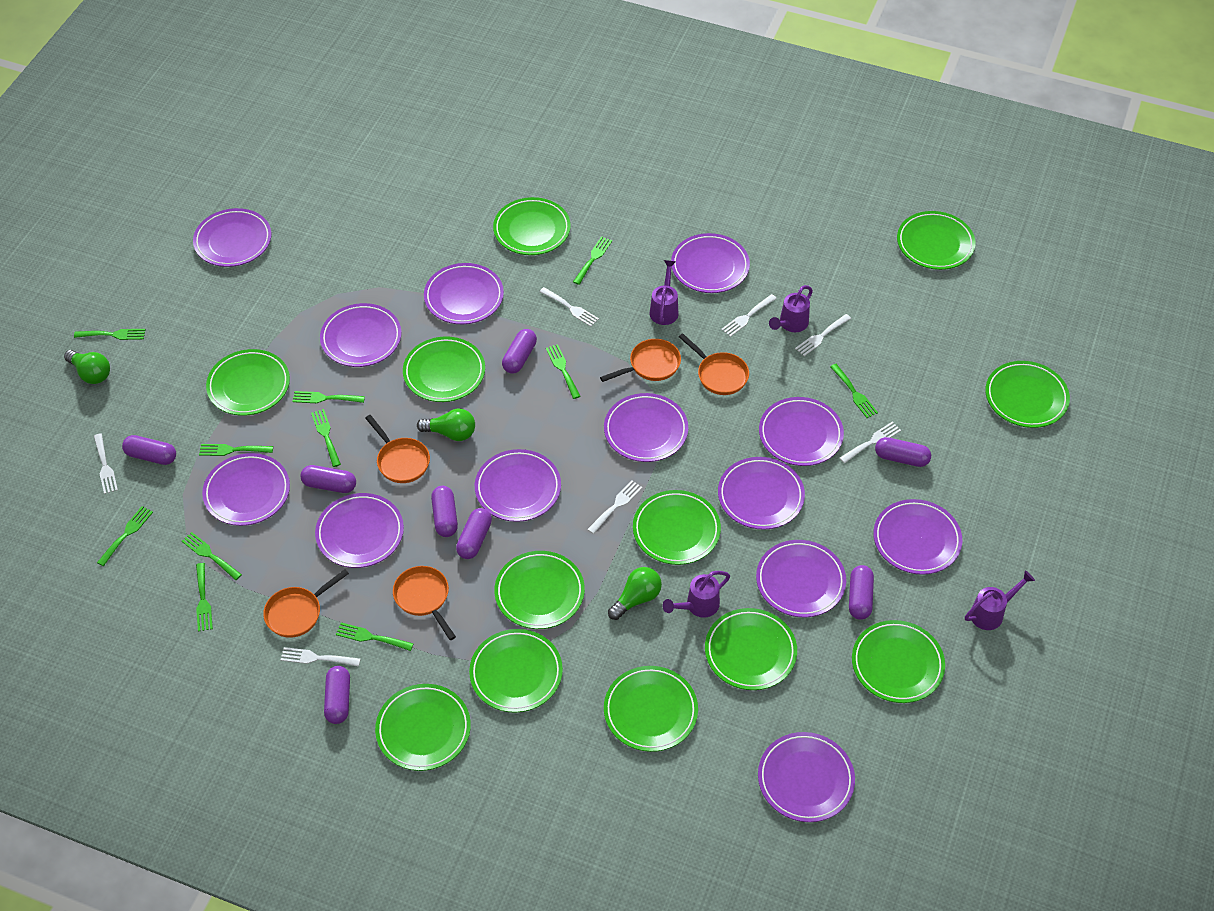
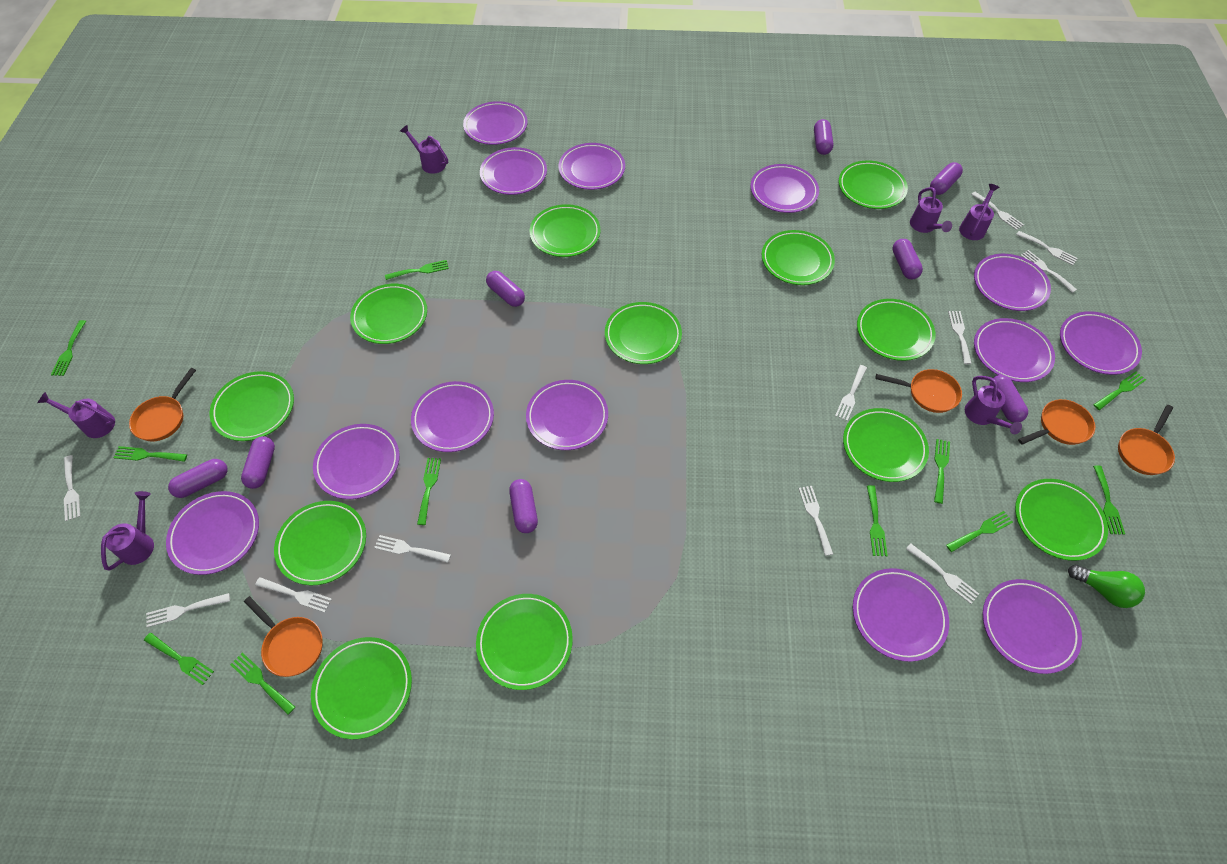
green light bulb: [64,350,110,384] [417,408,475,441] [608,567,662,620] = 3 -> [1068,565,1145,608] = 1
purple watering can: [650,260,678,325] [663,571,730,618] [769,285,813,332] [965,570,1035,630] = 4 -> [38,392,115,438] [101,491,154,571] [400,125,448,174] [910,187,952,233] [959,184,1000,240] [965,376,1022,434] = 6
white fork: [94,433,118,494] [281,647,361,667] [540,287,599,327] [587,480,643,534] [721,294,777,337] [795,314,851,356] [840,422,901,463] = 7 -> [64,455,80,521] [146,593,230,627] [255,577,332,612] [374,535,451,563] [798,486,833,556] [835,365,867,421] [906,543,979,604] [948,311,972,364] [971,192,1024,230] [1016,231,1078,266] [1020,250,1077,293] = 11

